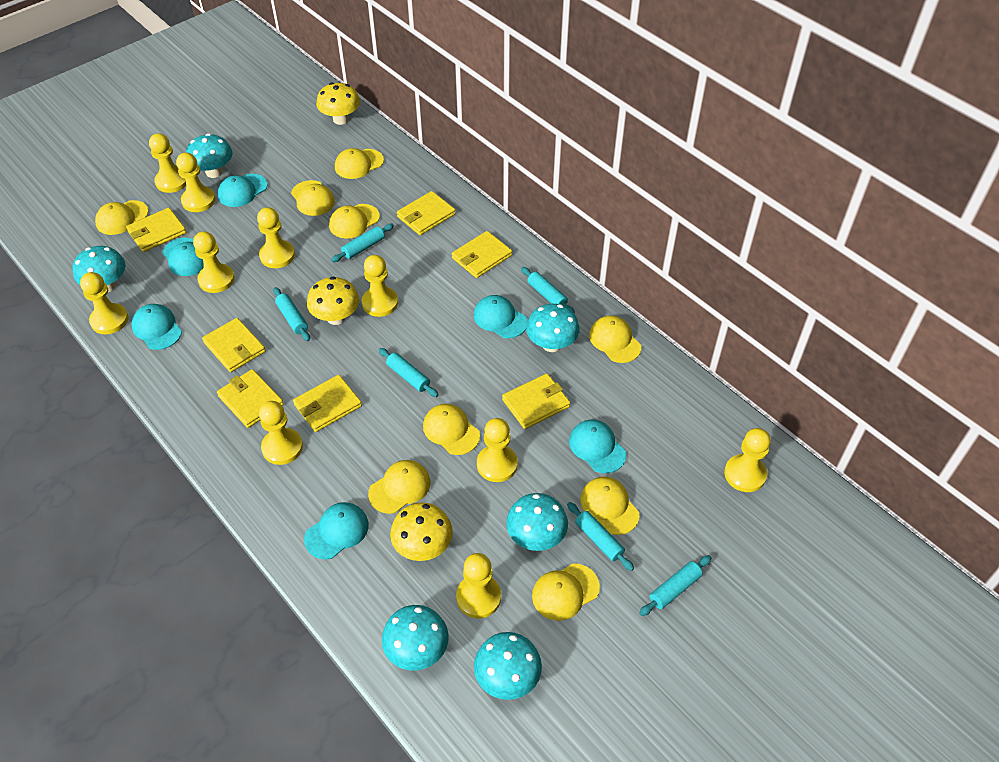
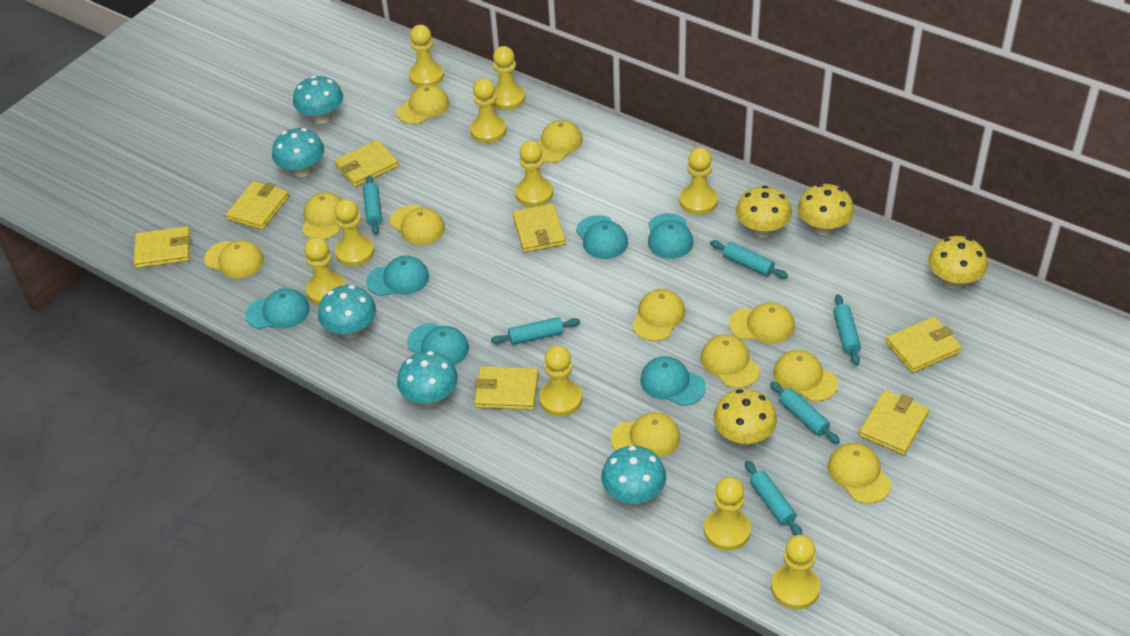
turquoise mushroom: [73,246,126,292] [186,133,233,178] [382,605,449,670] [474,632,542,700] [506,493,568,551] [526,304,580,352] = 6 -> [272,128,324,177] [293,76,343,124] [318,285,376,339] [397,351,458,406] [601,446,666,504] = 5
yellow cap: [95,200,149,235] [291,180,335,216] [329,204,380,239] [335,148,384,179] [368,460,431,514] [423,404,480,455] [532,563,600,621] [580,477,639,535] [589,315,641,363] = 9 -> [204,240,264,278] [302,192,342,240] [390,205,445,245] [397,85,449,124] [537,120,583,163] [611,412,680,457] [632,289,685,341] [701,334,760,388] [729,302,795,344] [773,350,838,402] [828,443,891,504] = 11
yellow mushroom: [307,277,359,325] [316,83,360,125] [390,503,453,561] = 3 -> [714,389,777,446] [736,185,792,238] [798,184,854,235] [928,236,988,289] = 4

